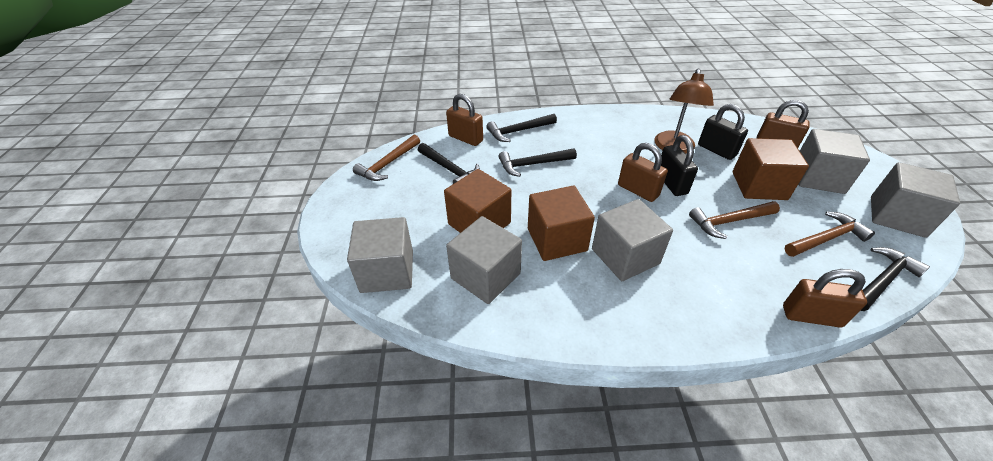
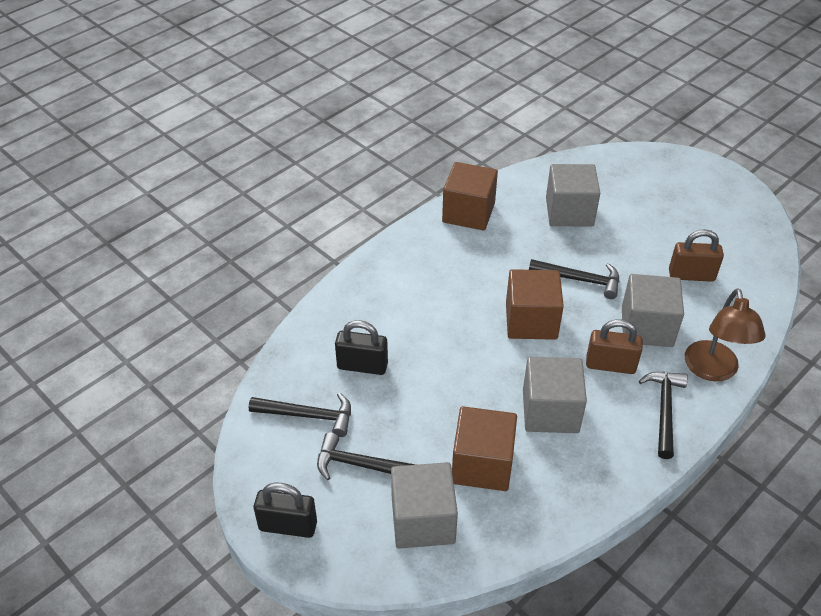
brown hammer: [353,134,420,181] [689,201,780,239] [785,212,875,257] = 3 -> none = 0
brown padlock: [446,94,483,146] [618,143,668,202] [757,100,810,148] [783,269,867,328] = 4 -> [586,319,643,374] [669,229,724,282] = 2
grey cube: [347,217,413,293] [446,216,522,304] [592,199,673,281] [799,129,870,194] [871,162,960,238] = 5 -> [391,462,458,549] [523,357,587,433] [546,164,600,227] [622,274,684,347] = 4

